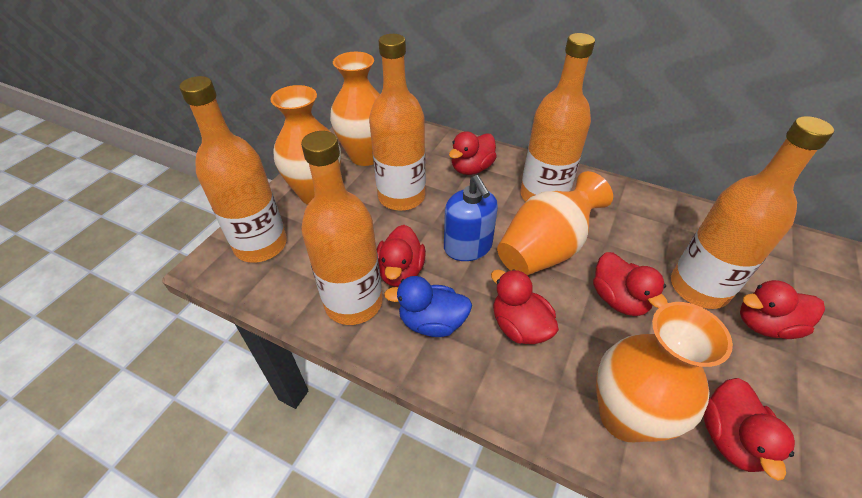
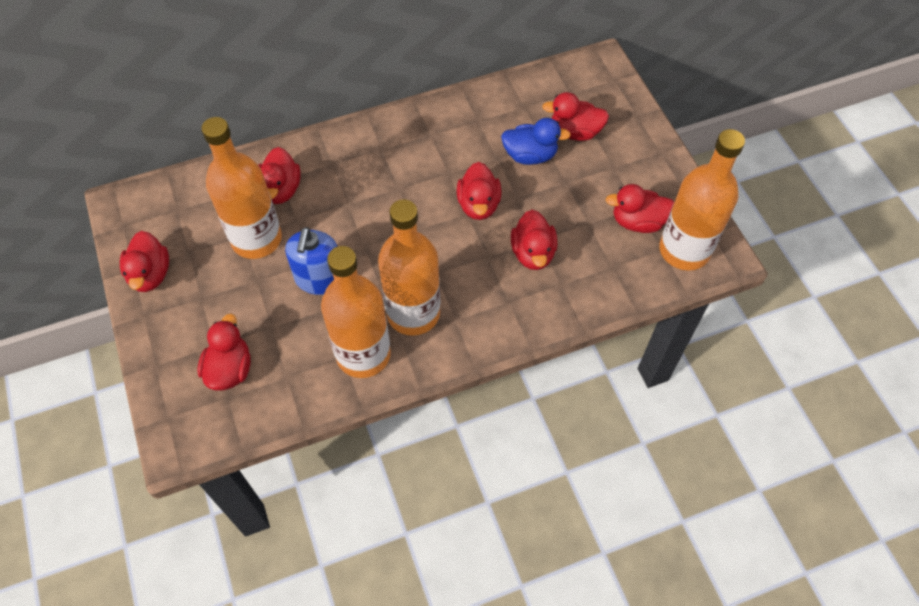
orange bottle: [179,76,287,263] [301,131,383,325] [369,34,426,211] [520,33,595,201] [671,116,834,309] = 5 -> [201,117,282,259] [321,246,391,378] [378,199,440,336] [659,129,745,270] = 4
orange vase: [270,85,341,205] [330,52,380,166] [497,171,613,276] [596,302,733,442] = 4 -> none = 0
red duck: [377,225,426,287] [449,131,497,175] [491,269,559,344] [593,252,668,316] [703,378,795,481] [740,280,825,339] = 6 -> [120,231,169,292] [198,314,251,391] [258,147,301,204] [457,162,501,220] [511,210,557,270] [542,92,609,141] [606,184,674,233] = 7

